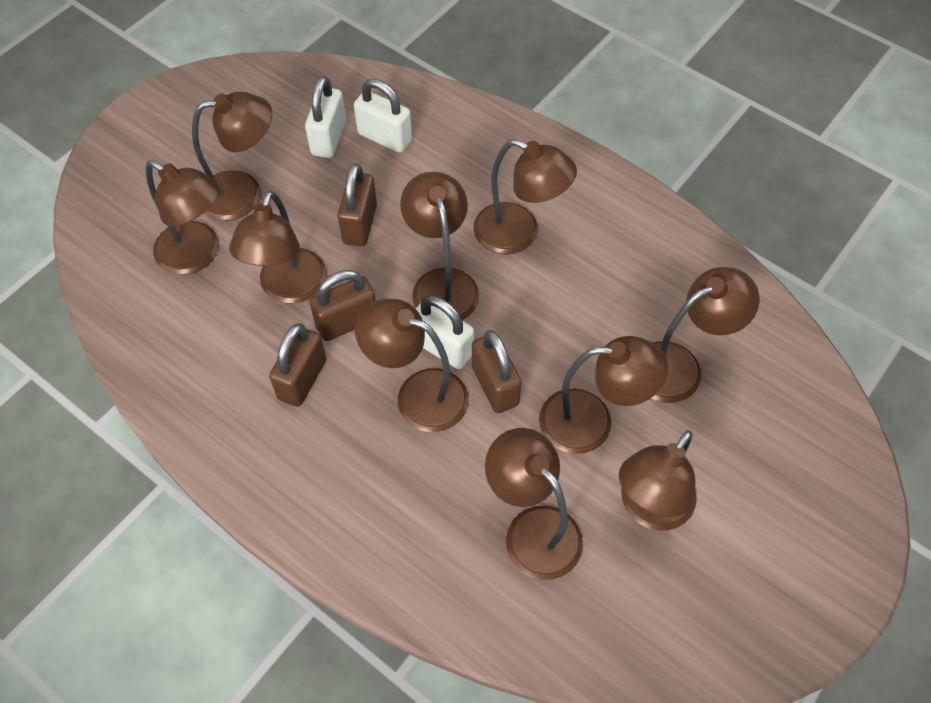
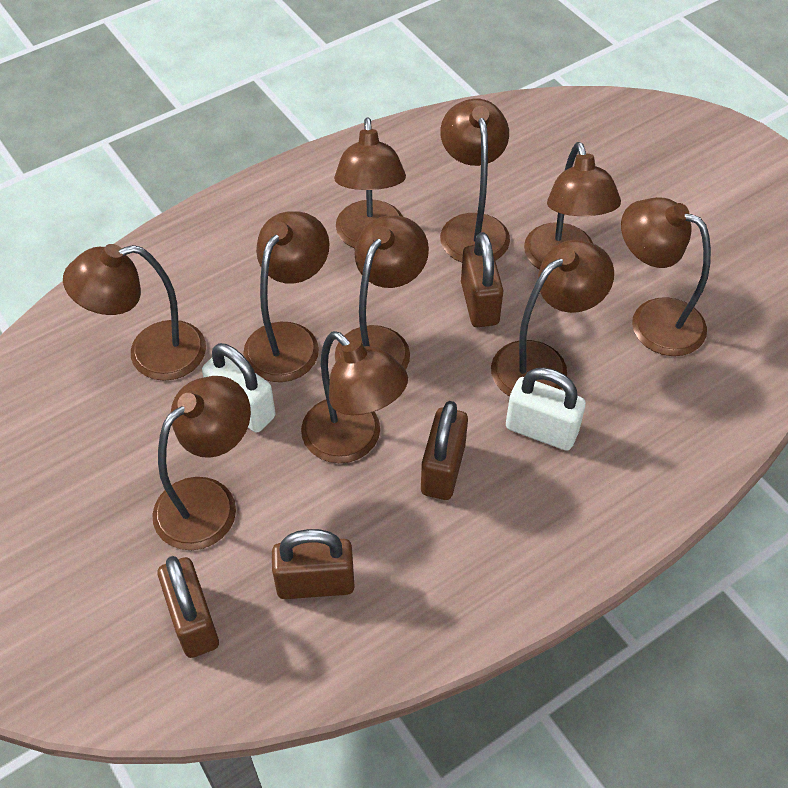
white padlock: [305,76,346,158] [354,79,412,153] [416,295,474,369] = 3 -> [202,343,276,432] [506,368,586,451] = 2

